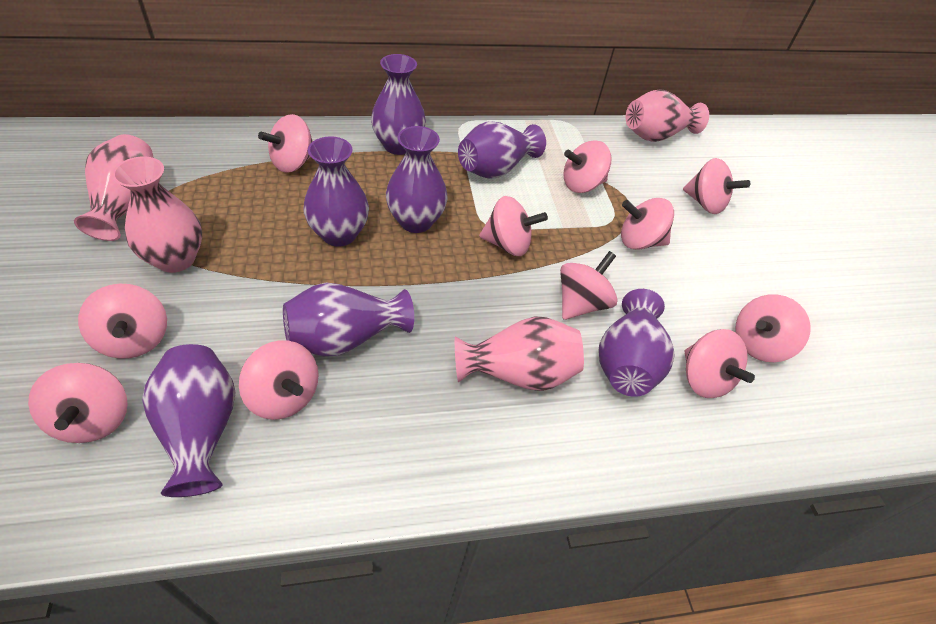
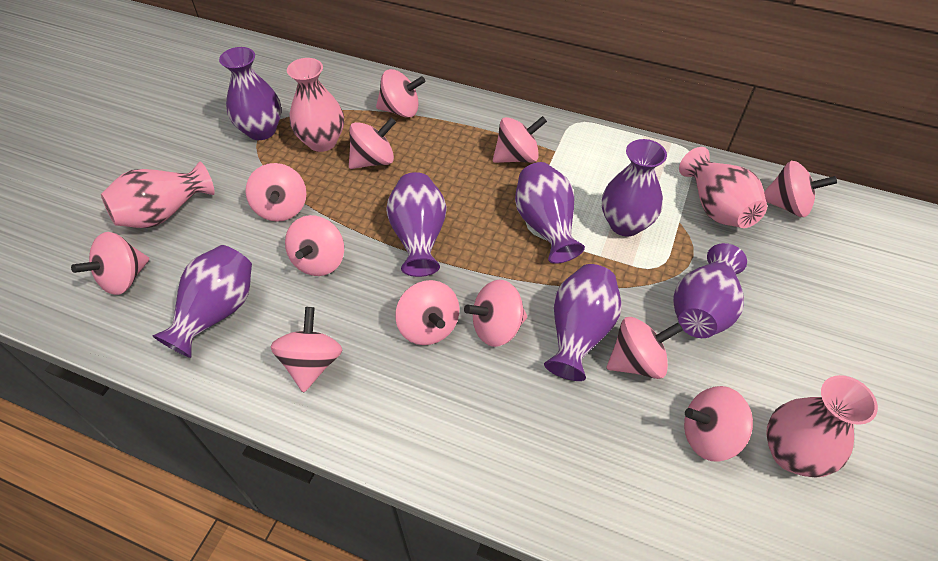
pink spinning top: [28,363,128,443] [78,283,167,359] [239,340,319,420] [258,114,313,173] [479,196,548,256] [560,251,618,320] [563,140,612,193] [621,198,674,250] [683,158,750,214] [684,329,755,398] [735,294,811,362] = 11 -> [71,232,149,295] [246,163,307,222] [271,307,342,393] [285,215,344,276] [349,117,396,169] [376,69,425,118] [395,280,459,345] [464,280,527,347] [493,116,547,163] [607,317,683,379] [684,386,753,461] [764,161,837,217] = 12

